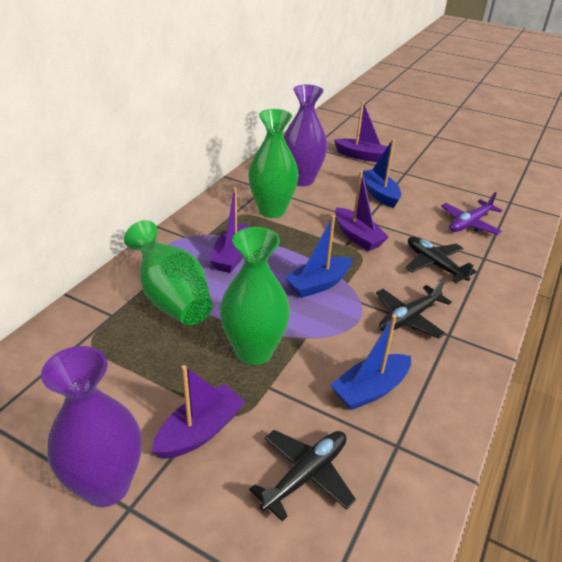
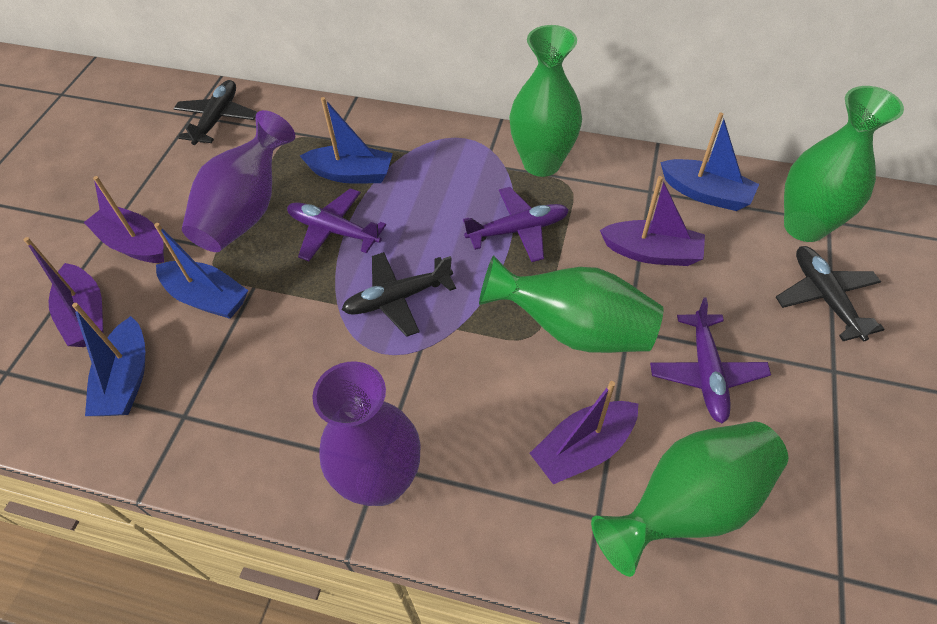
blue boat: [285,215,353,298] [331,315,411,410] [362,139,401,208] = 3 -> [72,303,145,416] [154,223,248,319] [300,97,393,184] [660,113,759,211] = 4
green vase: [124,220,213,325] [220,227,290,365] [248,109,299,218] = 3 -> [479,255,664,353] [509,25,582,177] [591,421,788,577] [784,86,904,242] = 4
purple plane: [441,192,503,235] = 1 -> [287,188,386,261] [463,187,569,262] [650,297,771,424] = 3

